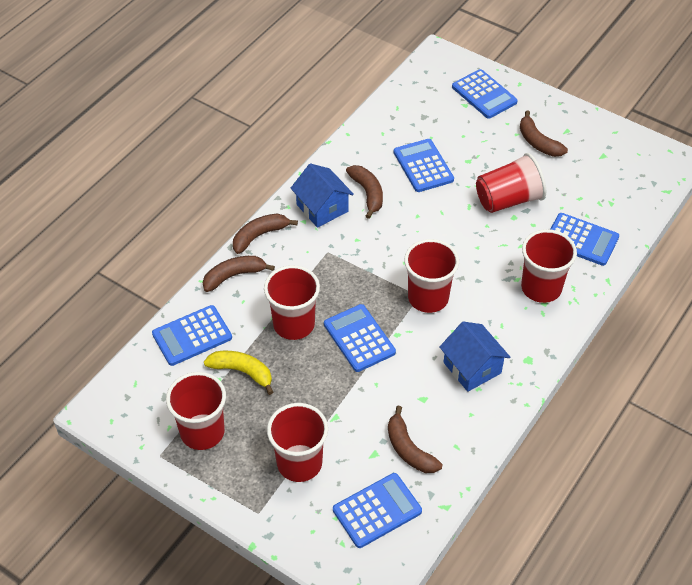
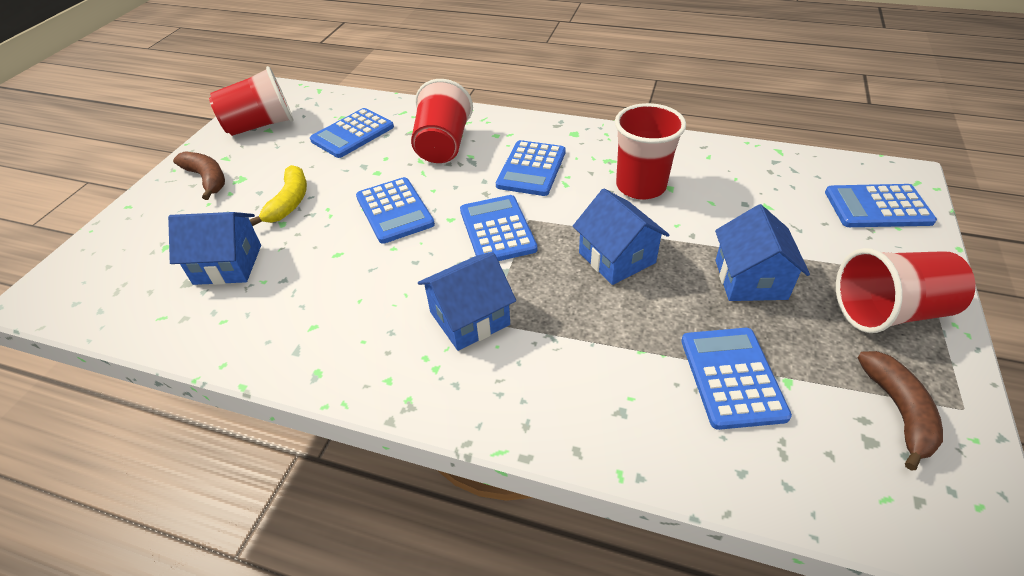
blue house: [291,163,354,228] [440,321,510,392] = 2 -> [168,212,261,285] [418,252,516,351] [573,189,669,285] [715,204,810,301] = 4
brown banana: [203,256,275,292] [233,214,298,254] [346,165,383,219] [388,406,443,473] [520,110,568,157] = 5 -> [173,151,225,200] [858,351,943,471] = 2
red cup: [166,372,226,450] [264,265,320,340] [267,403,328,482] [404,239,459,313] [476,153,546,213] [521,229,577,303] = 6 -> [209,66,294,136] [411,79,473,163] [615,103,686,199] [836,248,975,333] = 4

